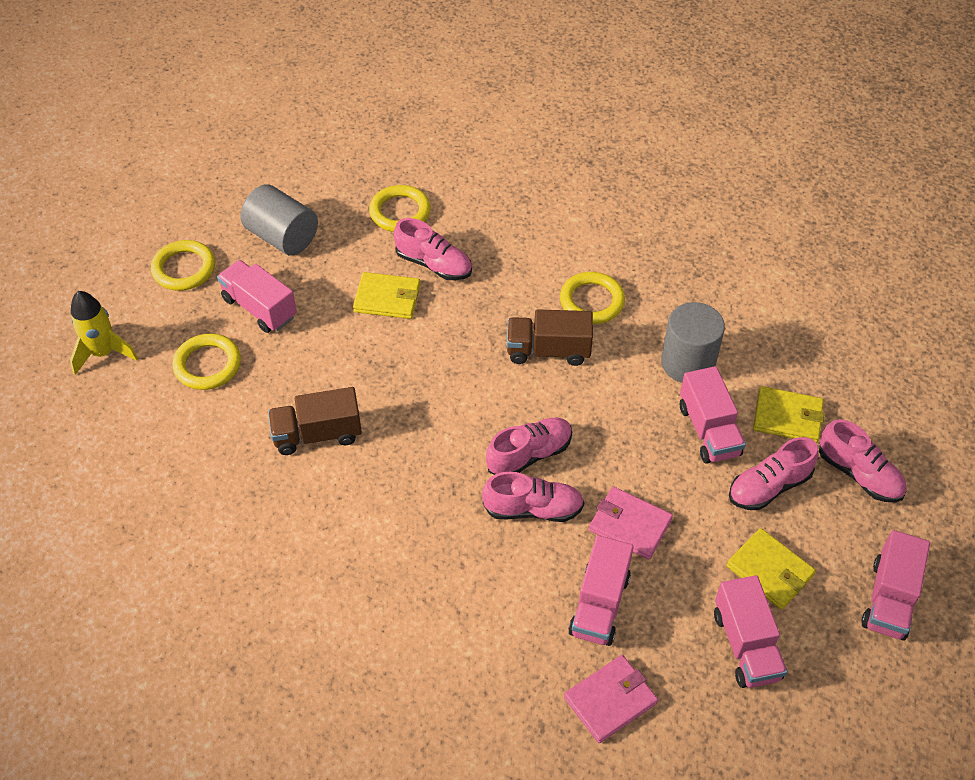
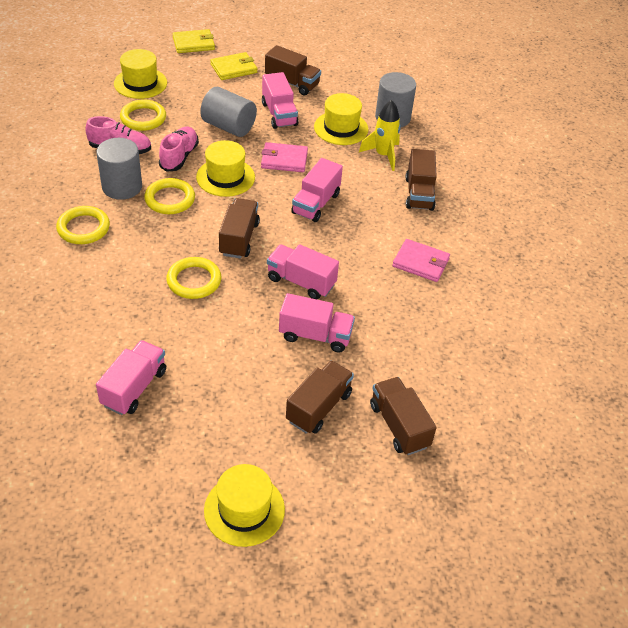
brown truck: [268,387,362,455] [507,309,593,366] = 2 -> [219,198,260,259] [265,45,321,96] [286,360,354,434] [370,377,437,455] [405,149,437,211] = 5
grey cylinder: [241,184,318,256] [661,302,725,383] = 2 -> [96,138,142,200] [200,87,257,137] [375,72,416,128] = 3
pink shoe: [394,218,472,280] [482,472,584,522] [486,418,572,475] [729,437,818,510] [819,419,907,502] = 5 -> [86,116,151,154] [159,126,199,172] = 2
yellow hat: none = 0 -> [114,49,167,99] [196,140,255,197] [204,464,285,547] [314,93,369,145] = 4
yellow wallet: [353,272,421,319] [726,528,816,609] [753,386,825,443] = 3 -> [172,29,215,53] [210,52,257,80] = 2

